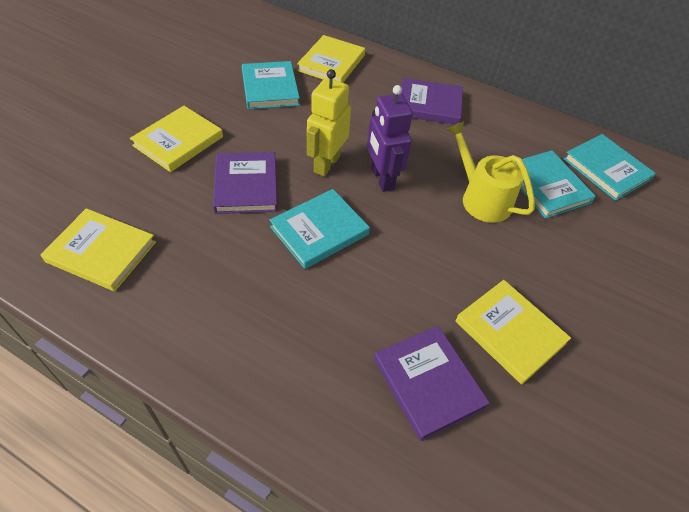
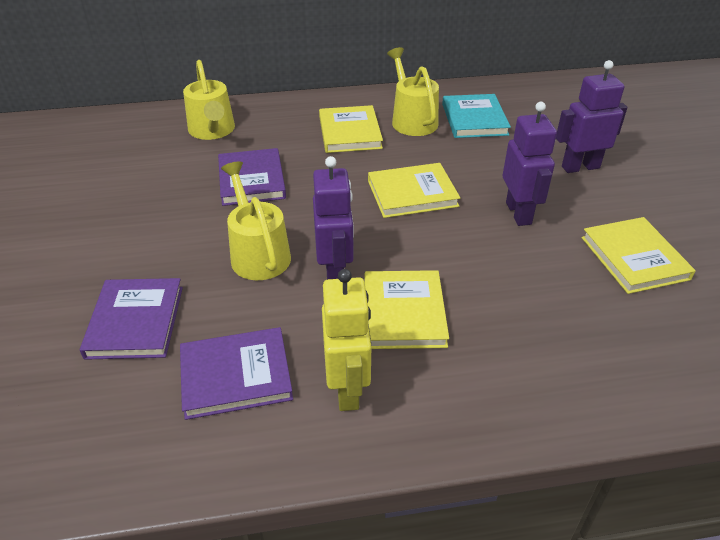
purple robot: [367,85,413,192] = 1 -> [313,156,354,280] [503,102,557,226] [556,60,627,173] = 3
turquoise book: [242,61,300,109] [270,189,370,269] [520,150,596,219] [563,134,656,201] = 4 -> [442,94,511,138] = 1
yellow watering can: [446,121,535,223] = 1 -> [183,60,235,140] [221,161,291,280] [387,47,439,136] = 3

